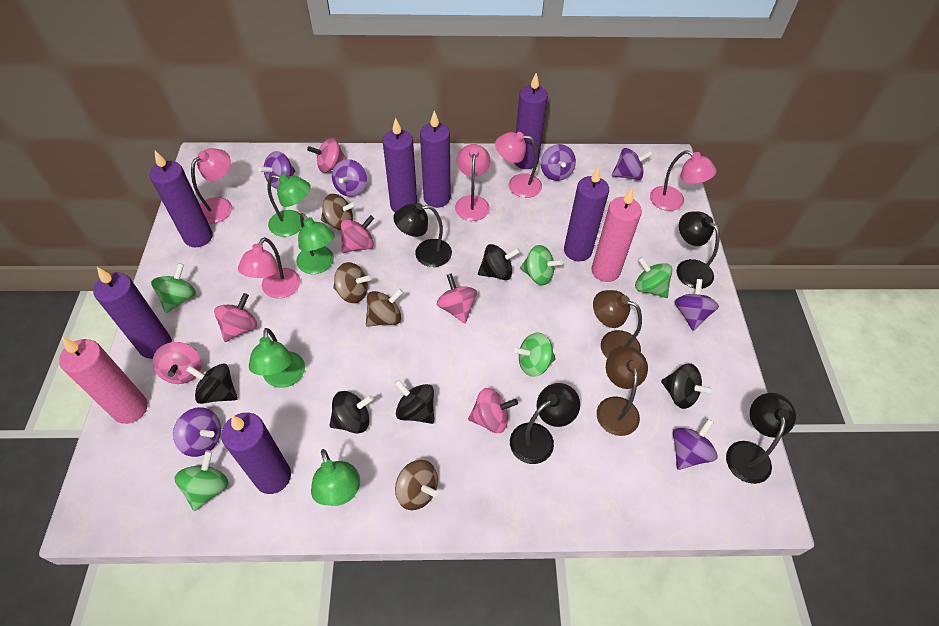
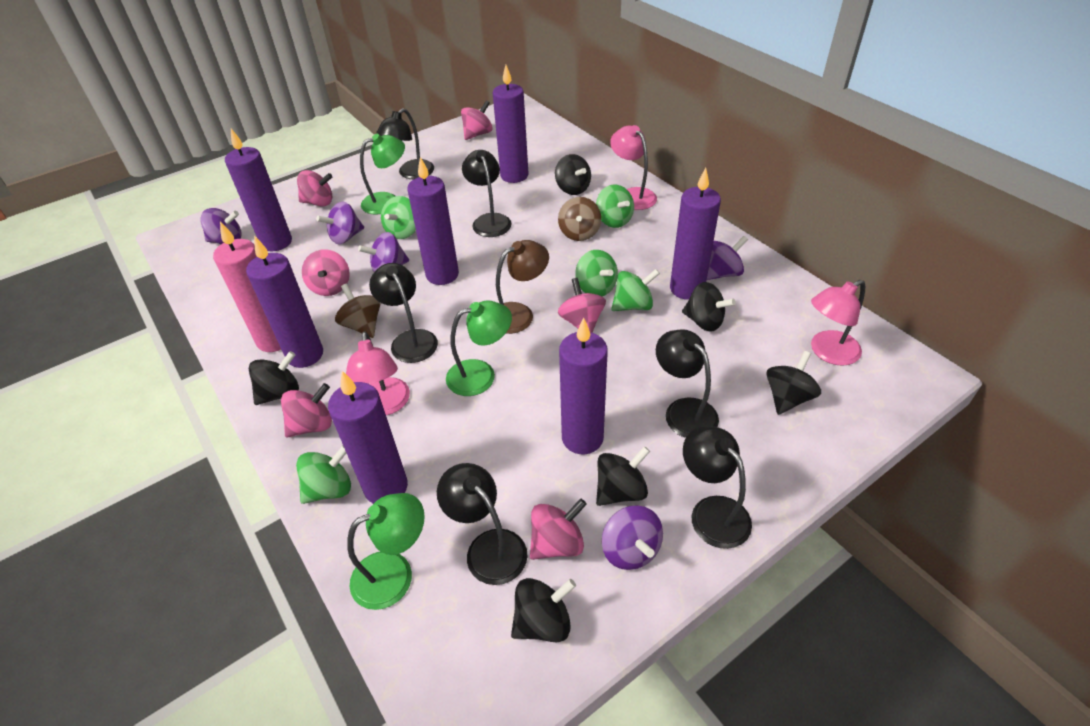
black lamp: [393,203,452,267] [510,383,580,464] [677,211,720,289] [726,393,796,484] = 4 -> [369,263,438,363] [377,108,434,179] [437,463,528,585] [462,150,512,237] [656,329,719,438] [683,426,752,549] = 6
black spinning top: [186,364,238,404] [329,391,374,434] [394,380,434,424] [478,244,520,280] [661,363,713,409] = 5 -> [249,351,299,405] [511,578,576,642] [555,154,591,195] [596,446,650,506] [682,282,736,332] [766,351,821,415] = 6
brown lamp: [593,290,642,358] [597,346,648,436] = 2 -> [496,240,549,334] = 1
brown spinning top: [321,194,356,230] [333,262,371,303] [366,288,403,327] [395,460,438,510] = 4 -> [335,284,381,338] [558,197,601,241] = 2
green lamp: [249,328,305,388] [268,174,311,237] [296,213,335,274] [311,449,360,506] = 4 -> [347,493,425,610] [360,134,405,215] [446,300,512,396] = 3
pink candle: [59,337,148,424] [591,188,642,282] = 2 -> [213,222,281,352] = 1
pink lamp: [191,148,232,223] [238,237,300,299] [455,144,490,221] [495,132,542,198] [650,150,716,211] = 5 -> [346,331,410,415] [610,125,657,210] [811,280,865,366] = 3
purple spinning top: [173,407,221,457] [258,151,295,189] [332,159,367,197] [541,144,576,181] [612,148,653,180] [673,419,718,470] [675,279,719,331] = 7 -> [200,208,242,244] [316,202,364,244] [358,232,409,272] [602,506,663,570] [707,236,748,280] = 5

